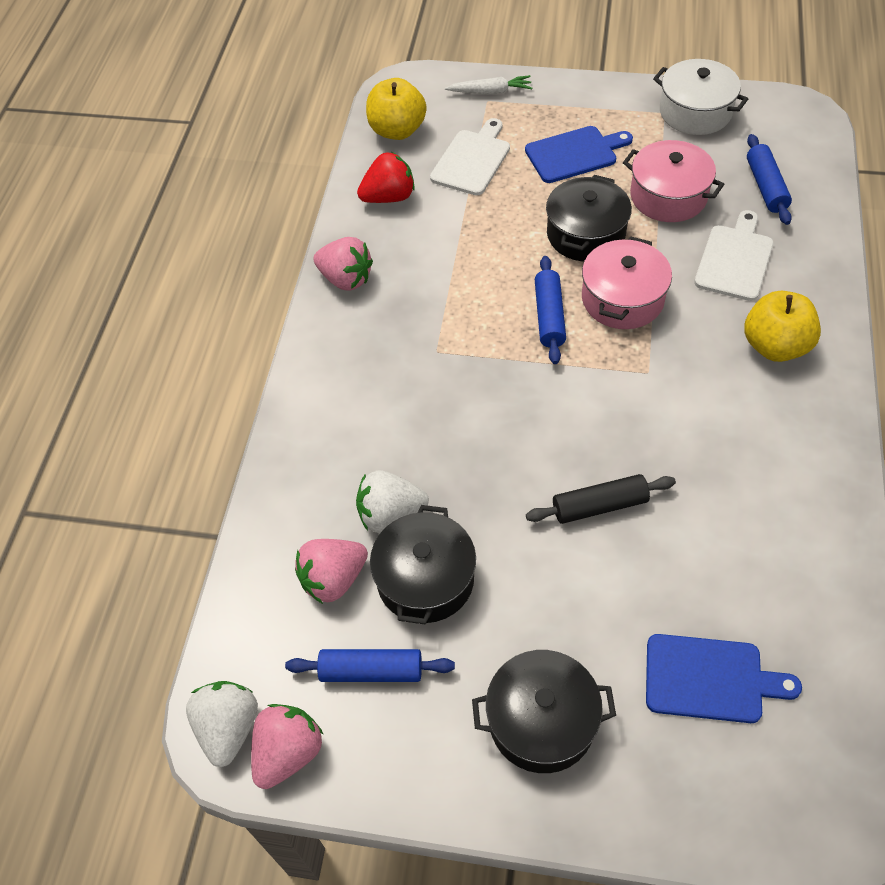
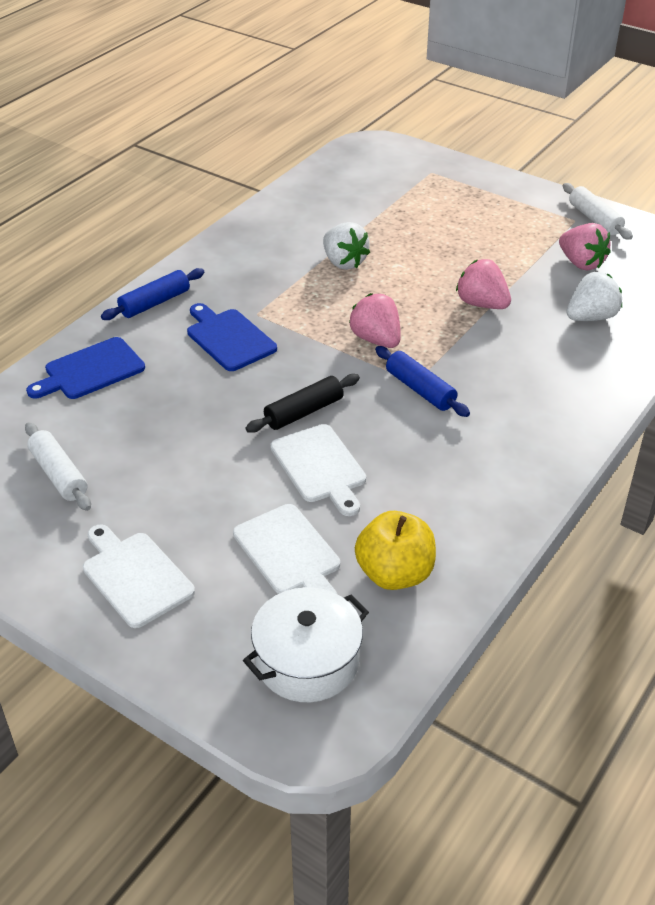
black pot: [370,505,476,624] [472,650,616,773] [546,175,632,261] = 3 -> none = 0
blue rolling pin: [285,649,455,682] [535,256,566,364] [747,134,792,225] = 3 -> [101,268,204,320] [375,346,470,417] = 2
pink pot: [582,236,672,329] [623,140,724,222] = 2 -> none = 0
red strawberry: [357,152,415,203] = 1 -> none = 0
white carrot: [445,75,532,94] = 1 -> none = 0
white cutting board: [430,118,510,195] [694,210,774,301] = 2 -> [83,524,195,628] [233,504,340,594] [270,424,366,516] = 3
white rolling pin: none = 0 -> [25,422,91,511] [563,183,633,240] = 2
yellow apple: [366,78,426,140] [744,291,821,362] = 2 -> [355,511,436,590] = 1

